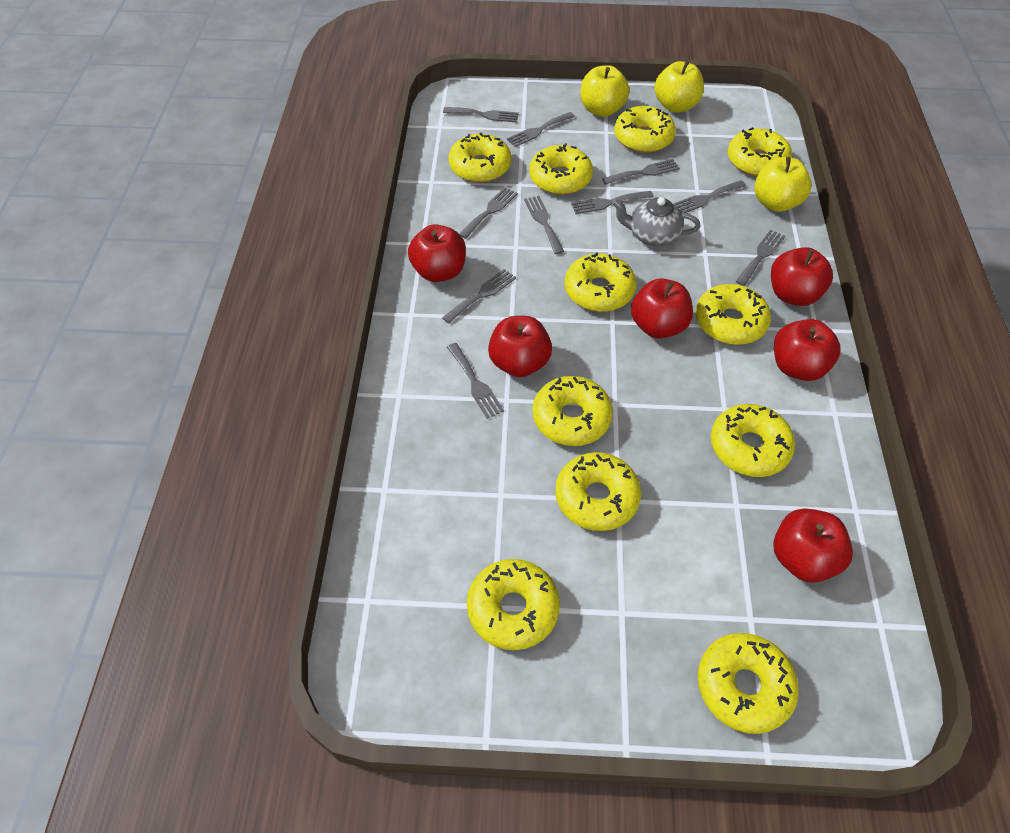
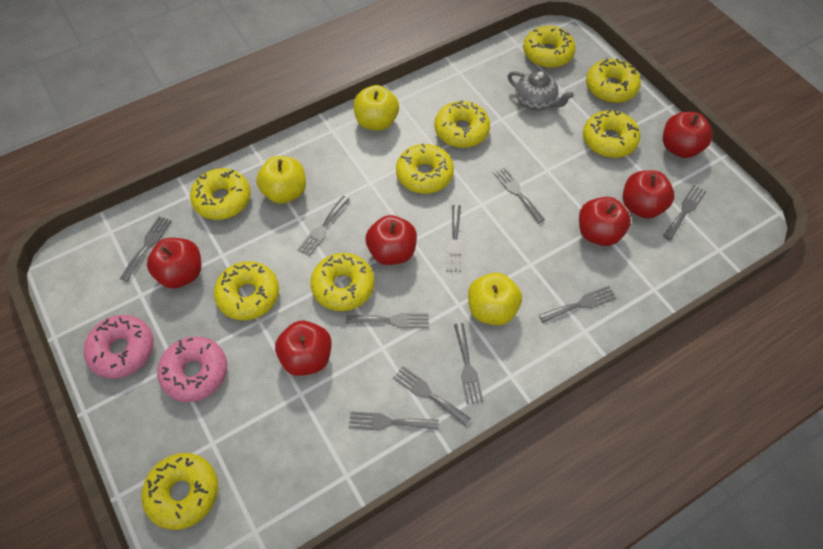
pink donut: none = 0 -> [84,315,154,379] [157,336,227,402] = 2
yellow donut: [449,133,512,183] [467,559,560,650] [529,143,593,195] [532,376,613,446] [555,452,641,531] [565,252,636,312] [614,106,676,153] [696,284,771,345] [698,633,799,734] [711,404,795,477] [728,127,792,176] = 11 -> [141,453,218,530] [190,168,251,220] [214,261,279,320] [310,253,374,311] [396,143,454,194] [434,100,490,148] [523,26,576,68] [583,110,640,158] [586,58,641,103] = 9

